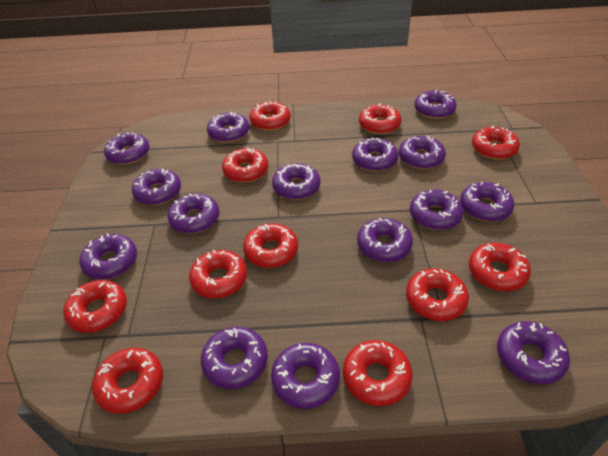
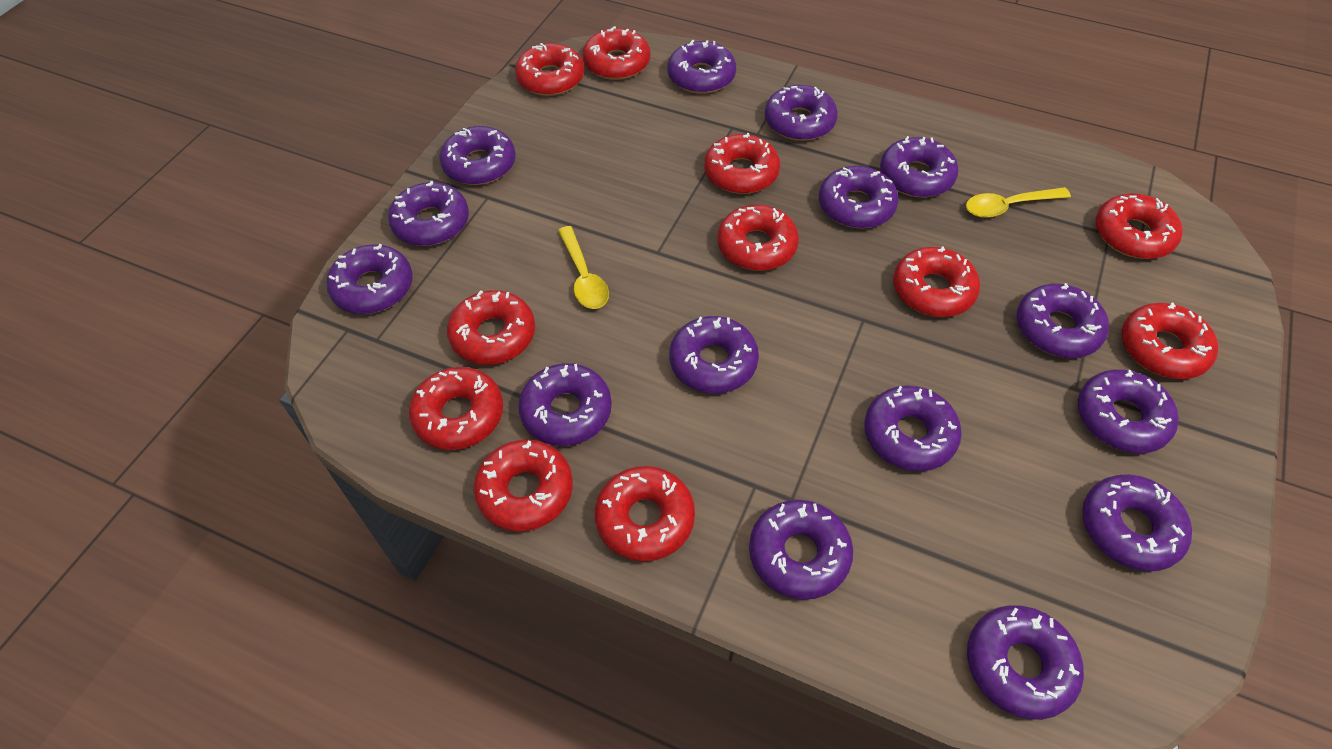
yellow spoon: none = 0 -> [558,226,609,309] [966,187,1071,218] = 2

